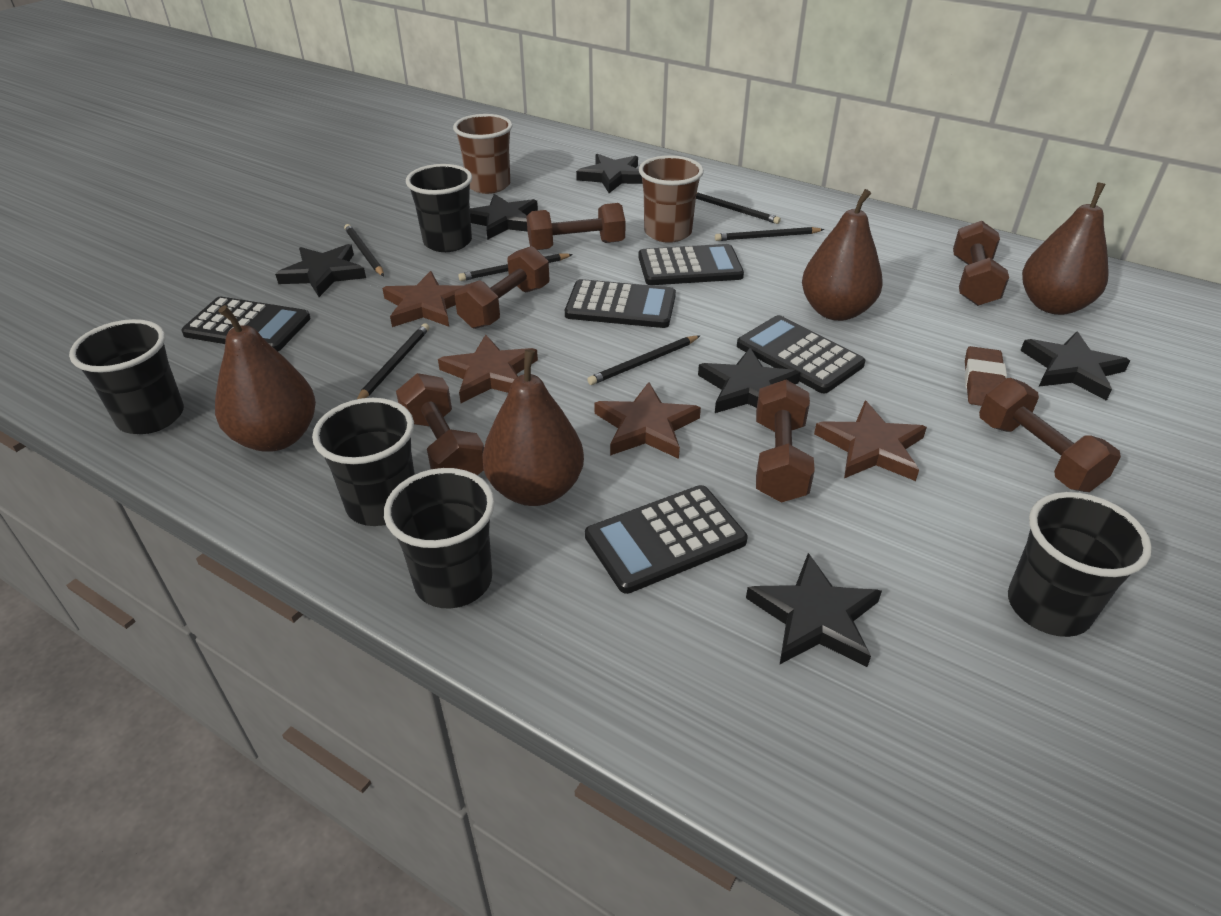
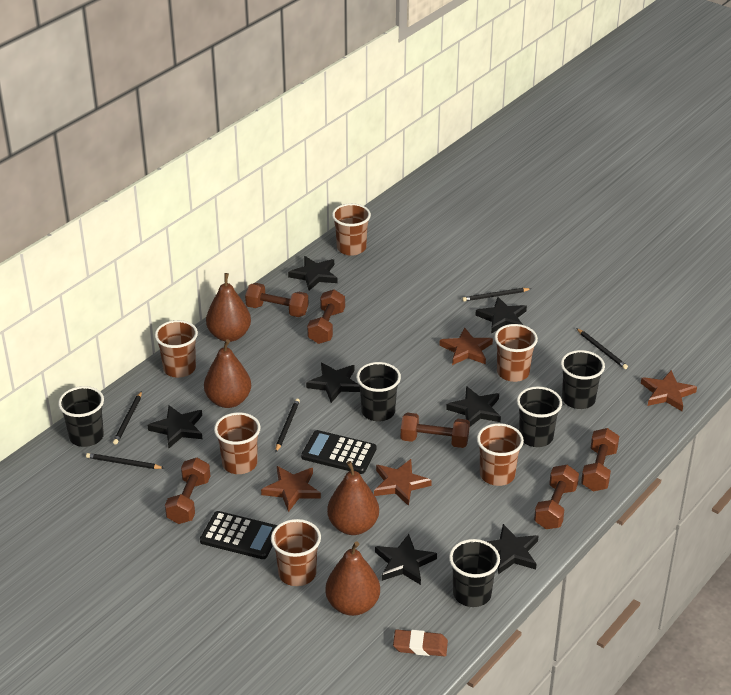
black calculator: [181,297,311,351] [565,279,676,328] [585,485,748,594] [639,244,744,285] [737,315,865,393] = 5 -> [200,511,277,559] [301,430,377,474] = 2
black pencil: [344,224,384,276] [356,323,429,400] [458,253,573,281] [587,335,700,385] [696,192,781,224] [715,227,824,241] = 6 -> [86,453,164,469] [113,391,142,445] [275,398,300,452] [462,288,531,302] [576,328,628,369] = 5
black star: [275,244,366,297] [470,194,538,239] [576,154,643,193] [698,348,801,413] [746,553,882,667] [1020,331,1130,401] = 6 -> [147,405,202,448] [288,256,338,291] [306,363,360,403] [375,534,437,585] [446,386,501,427] [475,297,527,334] [487,524,539,574] = 7
brown cup: [453,114,512,194] [639,155,704,243] = 2 -> [154,320,198,378] [214,412,261,474] [271,519,321,586] [332,203,371,256] [477,423,524,486] [494,324,538,382] = 6

